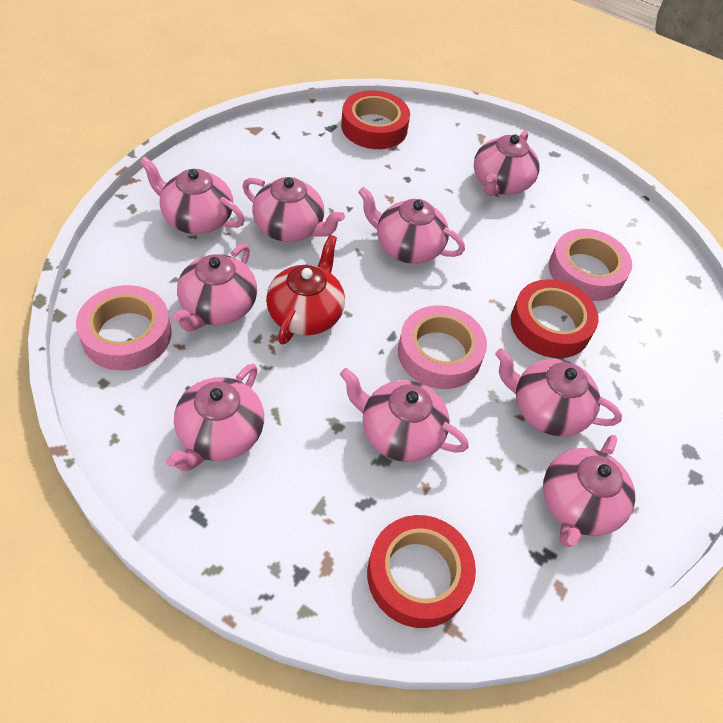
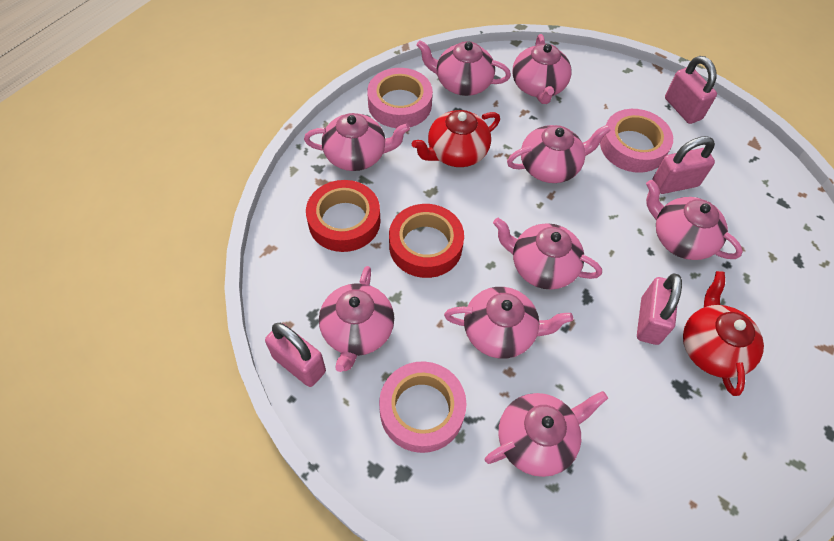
pink padlock: none = 0 -> [265,323,326,387] [637,273,682,345] [652,136,715,194] [665,56,717,124] = 4
red tape: [341,90,410,149] [367,515,476,628] [511,279,599,358] = 3 -> [306,180,381,252] [389,204,464,278] = 2
red teapot: [266,235,345,345] = 1 -> [412,110,500,167] [683,271,764,396] = 2

